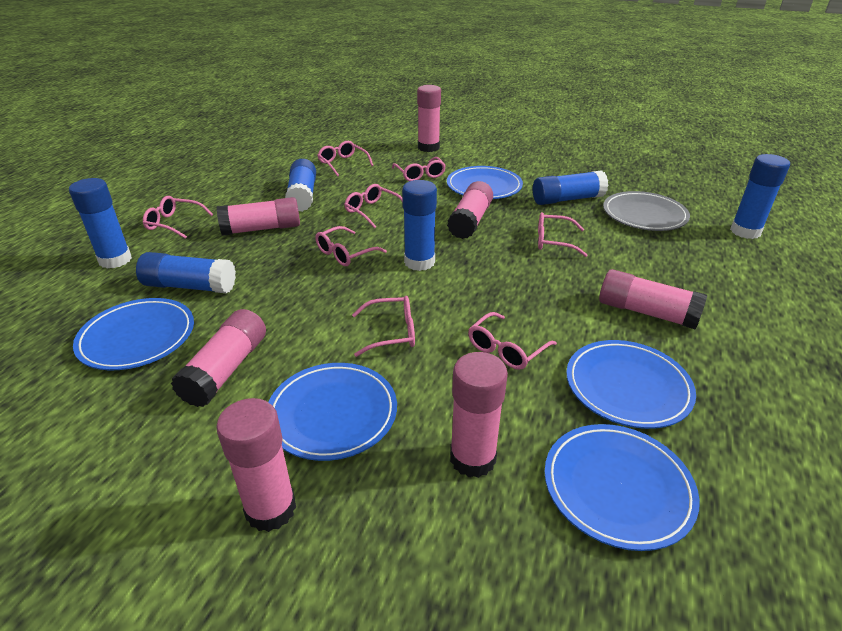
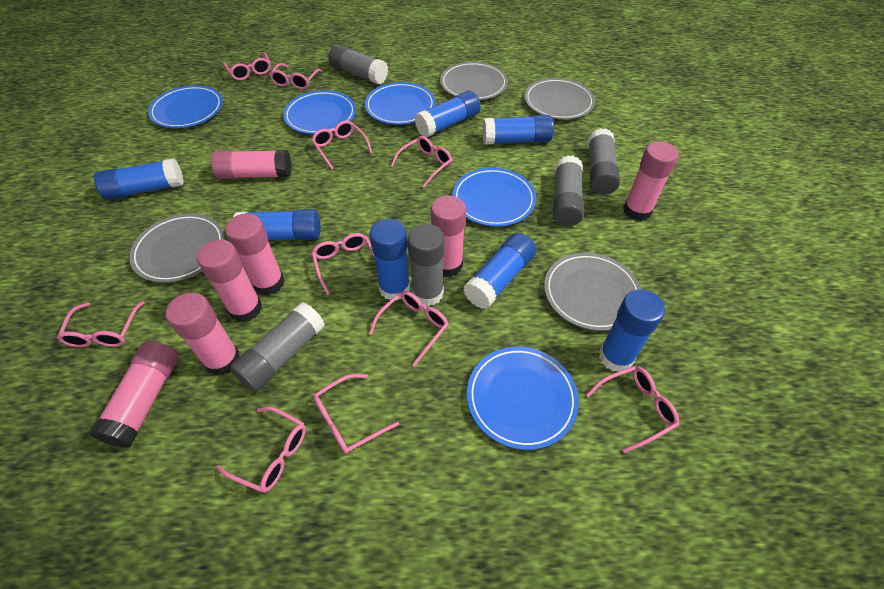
blue glue stick: [69,178,132,269] [136,252,236,294] [285,159,316,212] [402,180,437,271] [533,170,609,205] [730,154,790,239] = 6 -> [94,158,184,200] [233,209,320,240] [370,219,410,301] [415,91,480,137] [463,233,536,309] [483,115,554,145] [599,289,665,372] = 7
grey glue stick: none = 0 -> [230,302,325,392] [329,44,388,84] [407,224,444,306] [553,155,584,227] [588,128,620,195] = 5
grey plate: [603,191,690,231] = 1 -> [129,214,225,283] [440,62,508,100] [524,78,595,120] [544,253,641,331] = 4
pink glasses: [143,196,213,239] [316,226,387,266] [318,141,374,177] [344,184,403,229] [352,296,415,357] [392,157,446,181] [468,312,557,370] [538,212,588,257] = 8 -> [57,301,145,347] [216,407,306,493] [223,52,271,80] [269,63,323,90] [311,120,372,170] [311,233,378,295] [313,374,399,454] [369,291,449,366] [391,136,452,188] [586,366,679,453] = 10

